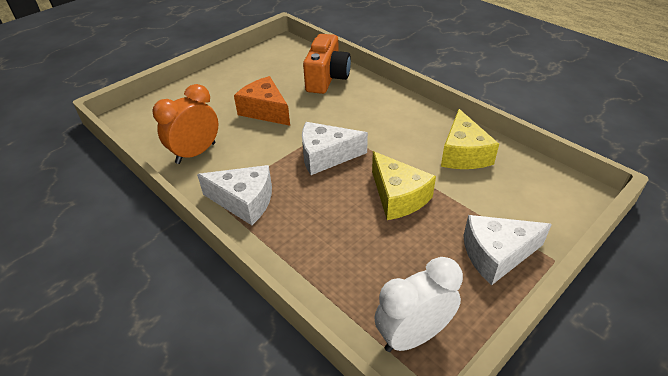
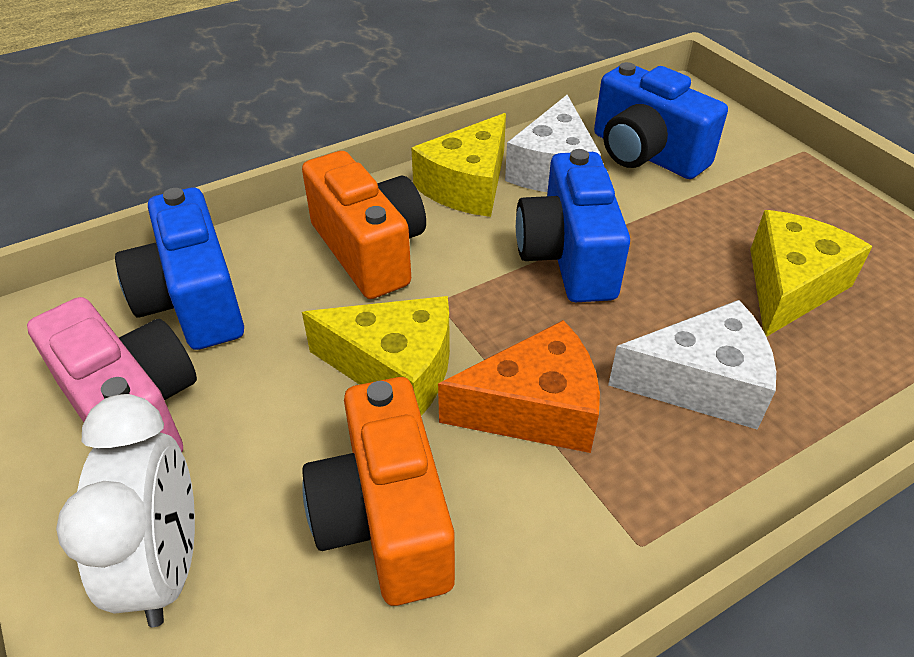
blue camera: none = 0 -> [115,188,244,350] [516,149,630,302] [594,62,728,179] = 3
orange camera: [303,34,351,94] = 1 -> [302,151,426,299] [302,377,455,606] = 2
orange clock: [152,84,218,164] = 1 -> none = 0
pink camera: none = 0 -> [27,297,197,452] = 1
white cheese: [197,165,272,225] [302,122,368,175] [463,215,552,285] = 3 -> [505,95,601,192] [608,300,776,430] = 2
yellow cheese: [372,151,436,220] [441,109,499,169] = 2 -> [302,296,450,416] [411,113,506,217] [750,210,872,337] = 3

